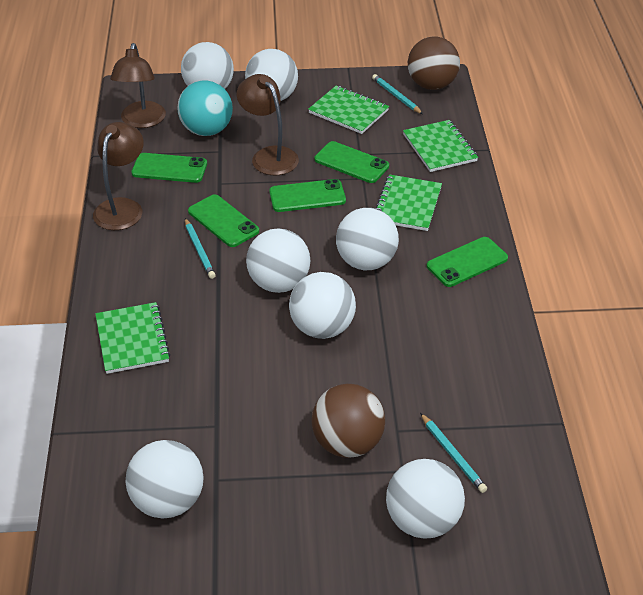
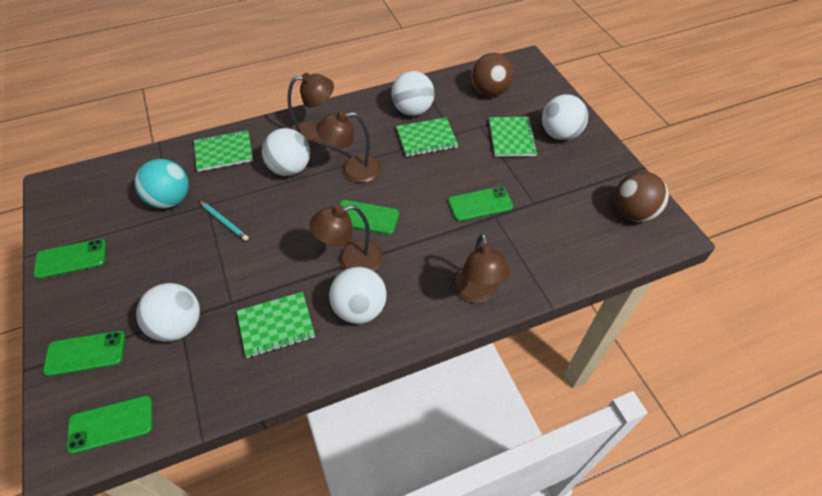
brown lamp: [93,122,144,230] [110,43,166,128] [237,74,299,175] = 3 -> [287,73,334,147] [309,205,383,271] [316,111,381,183] [452,233,510,303] = 4
turquoise pencil: [185,218,216,279] [372,74,423,114] [420,413,487,493] = 3 -> [199,201,249,241] = 1
white ball: [126,440,204,518] [181,42,234,89] [245,49,298,101] [246,228,310,293] [289,272,356,339] [336,208,399,270] [386,459,465,539] = 7 -> [136,283,200,342] [262,128,310,176] [329,266,386,324] [391,71,435,116] [542,94,588,140] = 5

